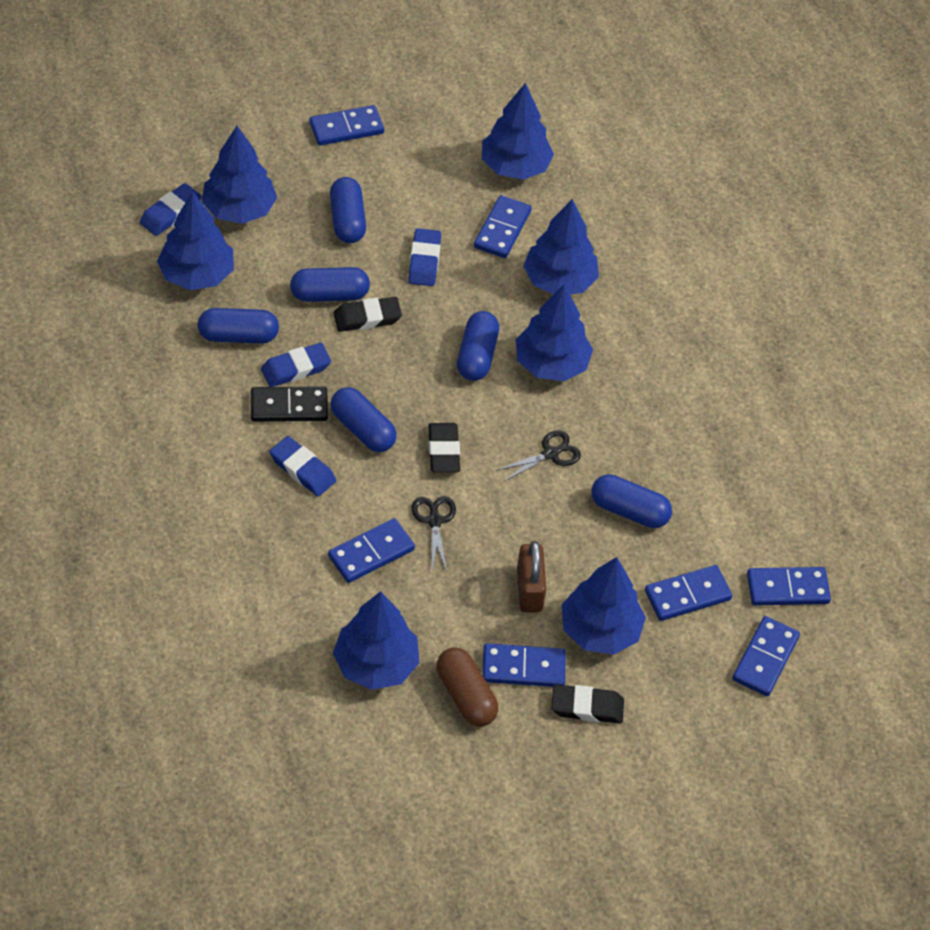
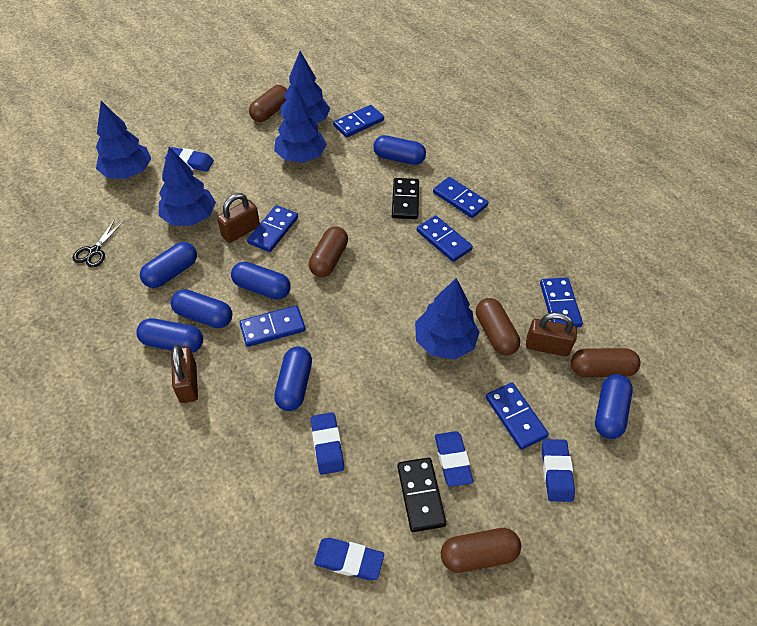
black domino: [251,386,328,422] = 1 -> [392,178,419,219] [397,457,446,532] = 2
black eraser: [334,297,402,332] [428,423,460,473] [551,684,624,723] = 3 -> none = 0
black scissors: [411,496,456,572] [497,430,581,482] = 2 -> [73,221,123,268] = 1
blue capsule: [198,308,279,344] [290,267,370,302] [330,177,366,243] [331,387,397,452] [457,311,499,381] [591,474,672,528] = 6 -> [136,318,203,353] [140,242,197,288] [171,289,232,328] [231,262,290,300] [274,346,312,411] [373,135,426,165] [595,374,633,439] = 7
blue eraser: [140,183,202,236] [261,343,331,387] [269,436,336,496] [408,228,441,286] = 4 -> [165,147,214,172] [311,412,344,475] [314,538,384,580] [435,431,473,487] [542,439,575,502] = 5
blue tree: [157,192,234,290] [202,126,277,224] [333,591,419,690] [482,83,554,180] [516,284,593,381] [523,199,599,294] [561,557,646,655] = 7 -> [96,101,152,179] [159,147,216,226] [274,85,327,163] [281,51,331,123] [415,278,480,359] = 5
brown capsule: [437,647,498,727] = 1 -> [249,85,287,122] [309,226,348,277] [441,528,521,573] [476,298,520,356] [571,348,641,377] = 5
brown padlock: [517,541,546,612] = 1 -> [171,345,198,403] [217,193,260,243] [526,312,577,356] = 3

